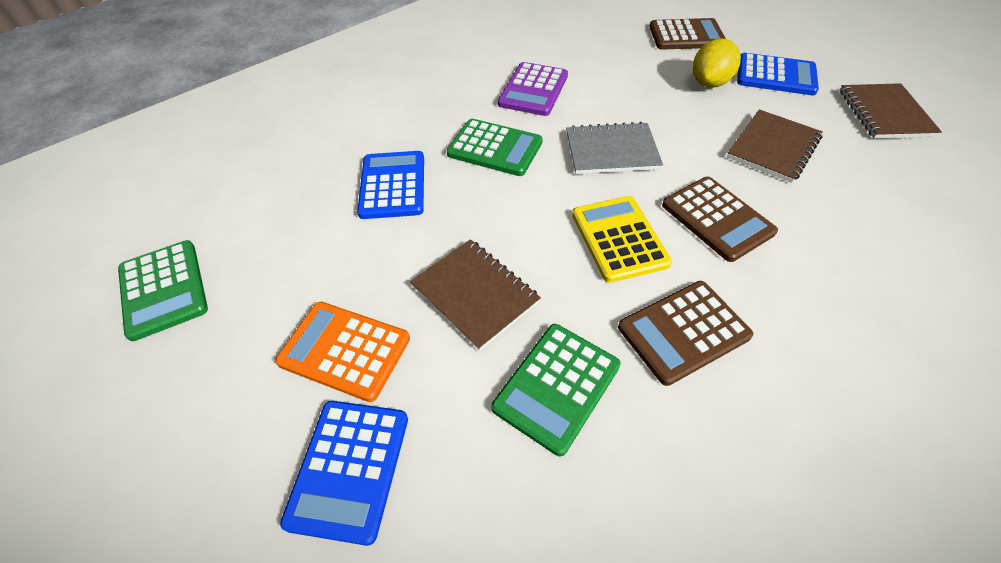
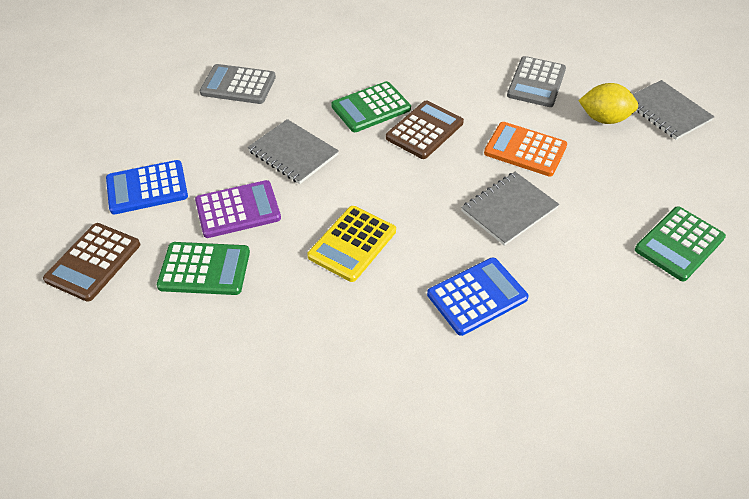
blue calculator: [280,401,408,546] [357,151,424,219] [737,53,819,95] = 3 -> [106,160,188,214] [427,257,529,336] = 2
brown calculator: [618,281,753,386] [649,18,726,50] [662,177,778,262] = 3 -> [43,223,140,302] [386,100,464,159] = 2
brown notebook: [410,239,541,351] [727,109,823,183] [840,83,942,138] = 3 -> none = 0
grey calculator: none = 0 -> [200,64,276,104] [507,56,566,107] = 2
grey notebook: [566,122,663,174] = 1 -> [248,119,339,184] [461,172,559,246] [632,80,714,140] = 3

